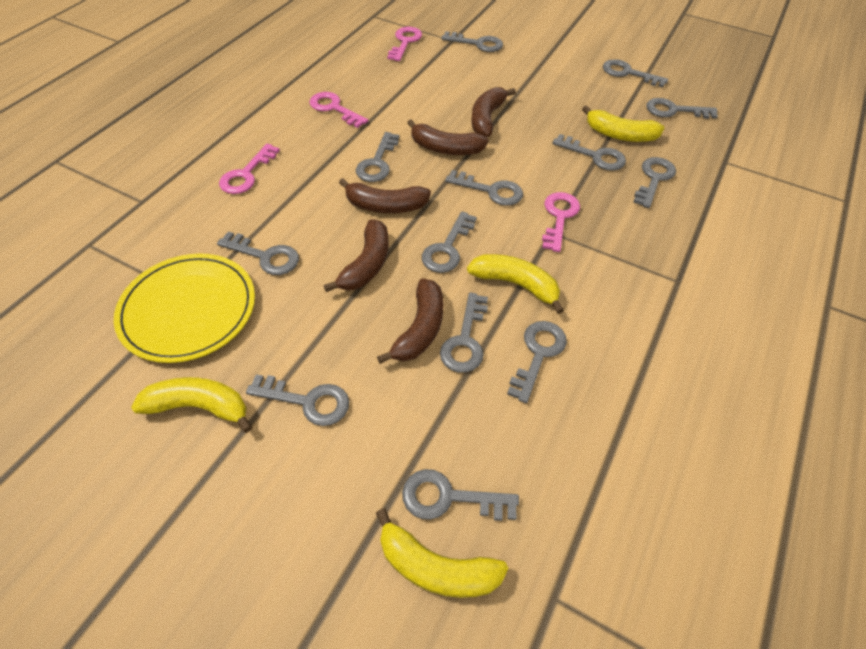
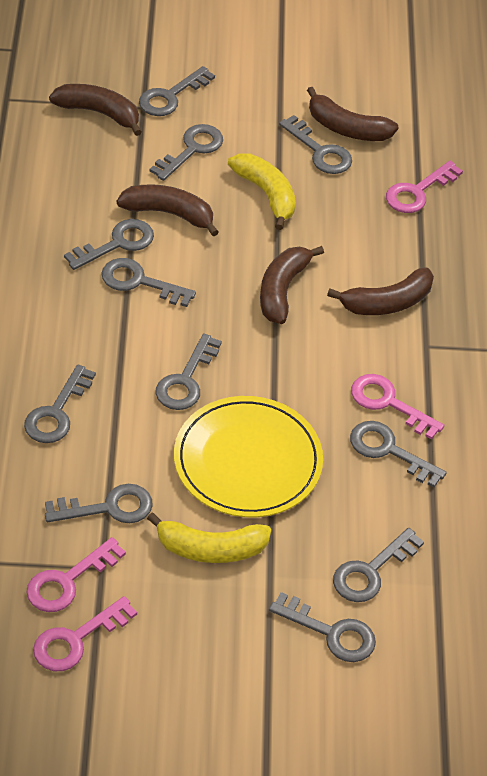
grey key: [217,231,299,275] [246,374,349,426] [356,132,399,182] [402,469,519,521] [422,211,477,273] [440,293,488,373] [441,31,503,52] [445,170,523,206] [507,321,567,403] [552,134,626,171] [603,59,668,87] [633,157,676,208] [646,98,718,119] = 13 -> [24,364,96,443] [45,484,153,523] [64,219,154,270] [101,258,196,307] [139,66,215,116] [150,124,223,181] [155,333,222,410] [269,592,376,662] [279,115,352,174] [333,528,424,602] [350,421,447,487] = 11
yellow banana: [131,377,252,433] [376,508,509,598] [467,254,564,314] [582,105,664,142] = 4 -> [147,512,271,563] [228,153,296,230] = 2

